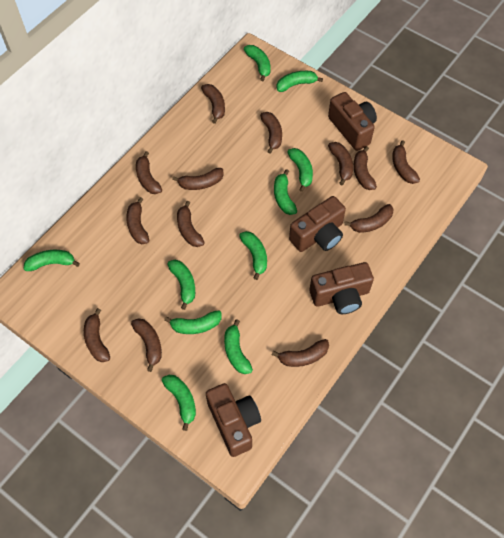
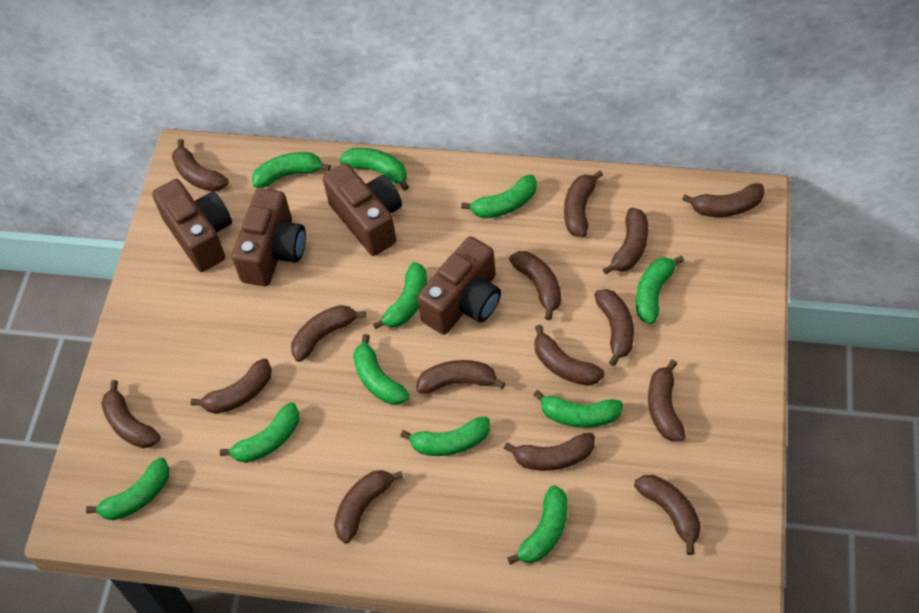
brown banana: [84,308,110,362] [126,197,149,244] [131,318,162,372] [136,151,162,194] [172,168,224,190] [177,201,205,247] [201,84,225,124] [260,112,282,154] [272,339,329,367] [328,142,353,185] [344,204,394,233] [353,146,377,190] [392,140,420,184] = 13 -> [101,380,160,448] [172,139,229,192] [191,358,272,414] [291,305,366,362] [334,470,403,544] [416,360,505,393] [504,433,595,471] [509,251,561,320] [534,325,604,386] [564,171,603,237] [594,289,634,366] [603,207,648,274] [634,475,701,555] [648,360,686,442] [682,183,765,217] = 15
green banana: [23,250,80,271] [162,375,196,431] [164,310,222,334] [167,260,195,310] [224,319,253,374] [239,231,267,280] [244,45,271,81] [274,169,297,215] [276,71,323,92] [287,148,313,192] = 10 -> [86,458,170,520] [220,402,299,463] [252,152,331,188] [340,148,409,191] [353,334,410,405] [373,262,427,329] [400,416,490,456] [461,175,537,218] [507,485,568,565] [533,390,623,428] [636,255,684,324] = 11

